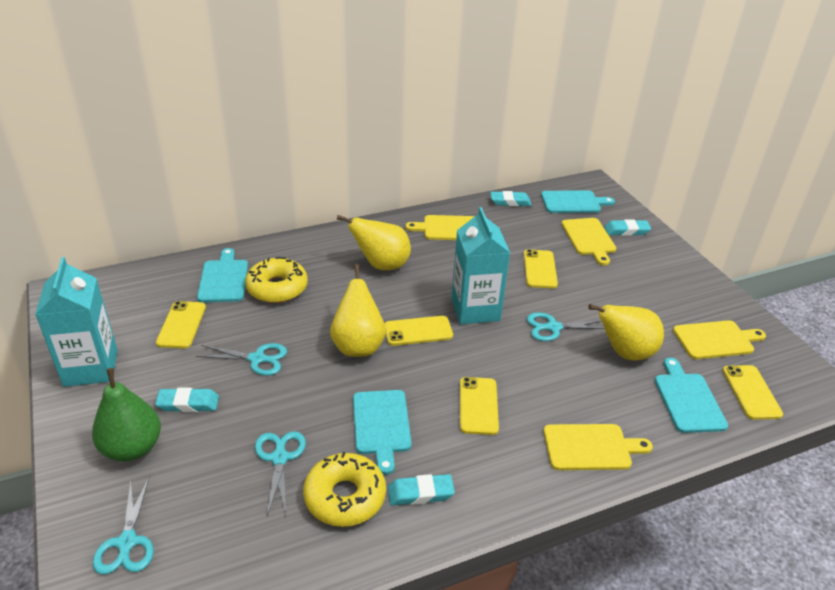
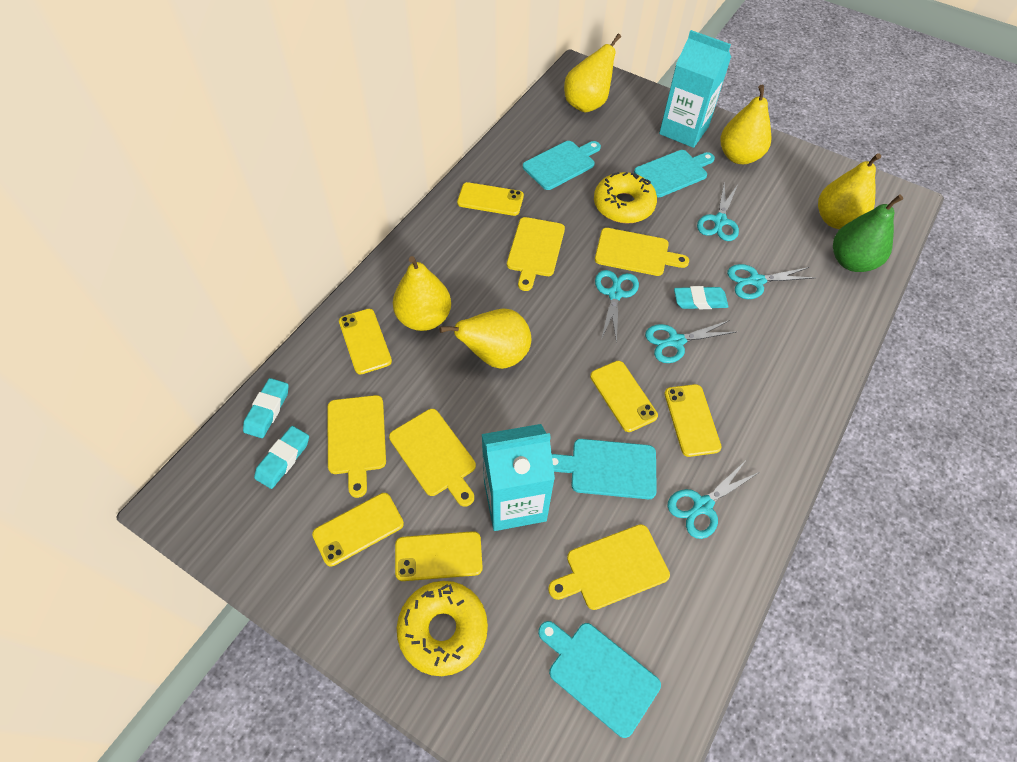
turquoise eraser: [155,388,219,412] [388,474,455,506] [490,191,531,206] [605,219,651,236] = 4 -> [243,378,289,438] [254,426,309,489] [674,286,729,309] = 3
turquoise scissors: [92,478,154,575] [196,343,287,376] [255,431,306,516] [527,312,604,341] = 4 -> [595,270,639,344] [645,320,736,363] [667,461,759,539] [697,182,739,241] [727,264,815,299] = 5
yellow cutting board: [405,215,475,240] [544,424,653,470] [562,218,616,265] [673,320,766,359] = 4 -> [328,395,386,498] [389,409,476,507] [507,217,565,291] [548,524,670,610] [595,228,689,276] = 5
yellow pear: [330,264,386,357] [337,215,411,270] [588,304,664,361] = 3 -> [393,256,451,331] [439,309,531,369] [564,34,621,113] [720,85,771,164] [818,153,881,229] = 5
yellow phone: [156,301,206,348] [384,316,453,346] [460,377,499,435] [524,249,558,288] [723,365,783,420] = 5 -> [312,493,404,566] [339,309,392,375] [395,531,483,581] [457,182,524,216] [590,361,658,432] [664,384,722,457] = 6

